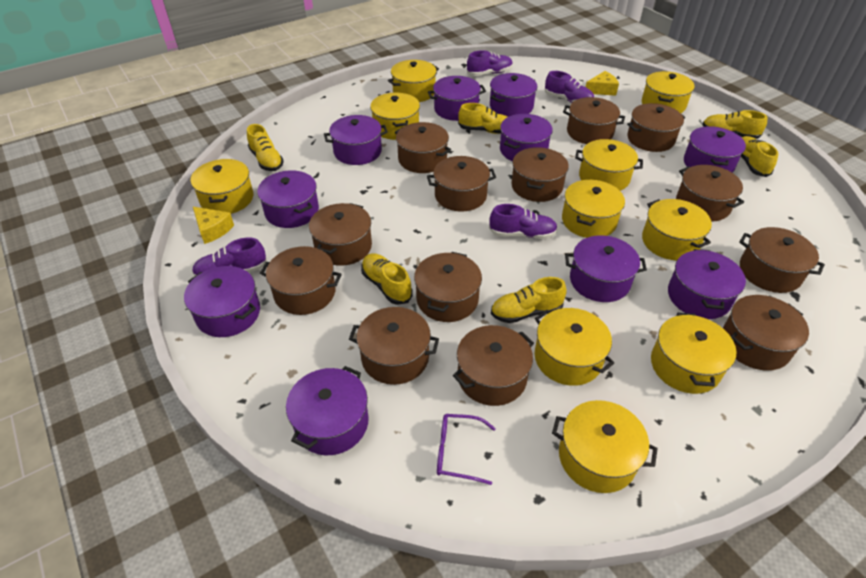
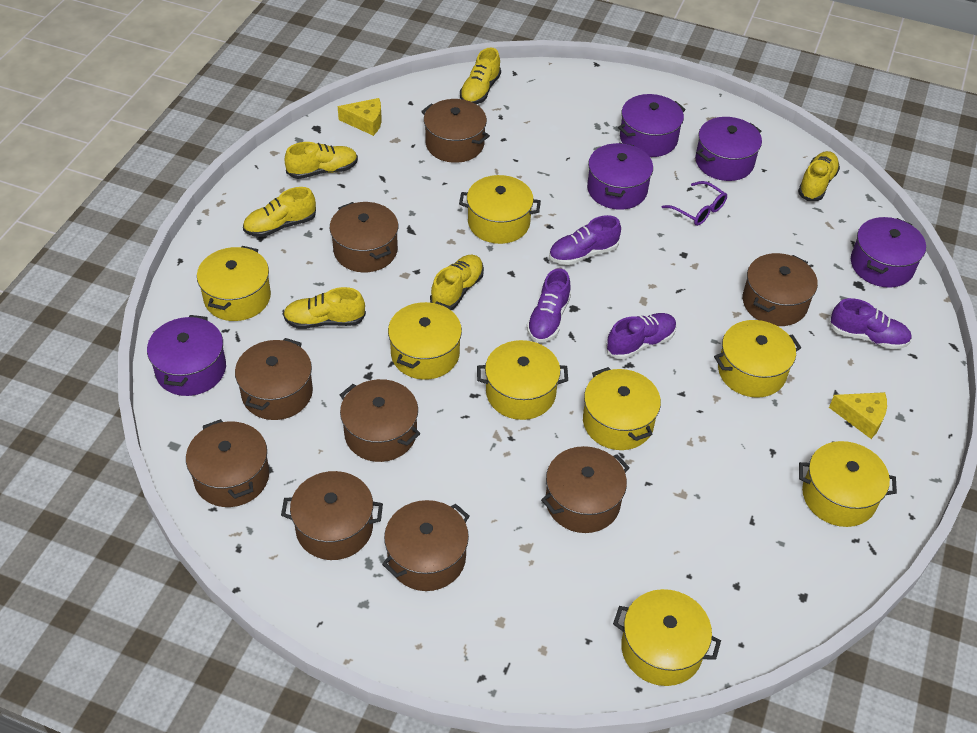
brown pot: [260,246,342,315] [309,203,372,266] [349,307,439,385] [395,122,451,173] [414,252,482,322] [427,156,496,212] [453,325,534,406] [511,147,569,202] [563,97,625,144] [627,103,685,152] [676,165,744,222] [723,295,809,371] [739,227,825,293] = 13 -> [186,419,269,507] [235,338,313,420] [281,471,383,560] [330,202,398,272] [340,379,420,462] [382,500,470,591] [421,99,490,163] [541,446,630,533] [743,253,818,326] = 9
purple pot: [184,266,260,337] [257,171,319,228] [286,366,369,455] [324,115,388,165] [428,76,486,121] [490,73,537,117] [500,114,553,161] [565,235,647,302] [668,249,746,319] [684,126,746,173] = 10 -> [147,315,226,396] [587,143,653,210] [618,94,686,157] [695,117,762,181] [851,217,926,288] = 5
yellow pot: [190,159,253,214] [370,93,420,140] [388,60,439,102] [535,308,614,386] [552,400,658,493] [562,180,625,238] [575,139,643,191] [642,71,695,113] [642,199,712,260] [651,313,737,394] = 10 -> [197,246,271,321] [388,301,462,380] [459,175,541,244] [477,340,568,420] [583,367,661,450] [613,589,721,686] [714,320,801,397] [799,441,897,527] = 8

